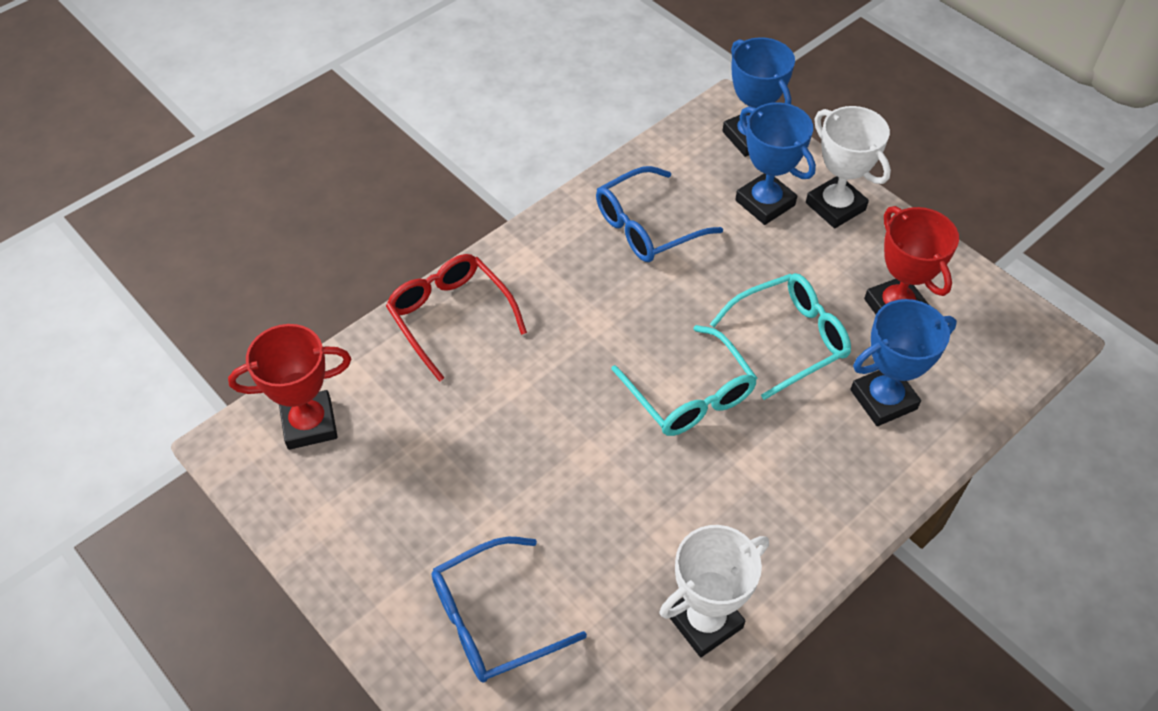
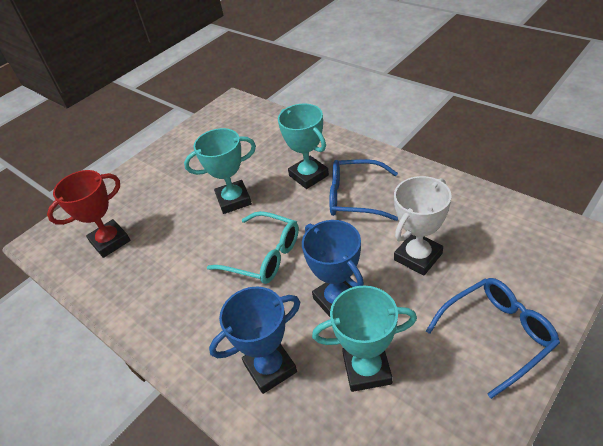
blue trophy: [723,37,795,157] [735,102,816,225] [850,299,957,426] = 3 -> [209,287,300,394] [302,220,364,317] = 2
red glasses: [386,254,527,382] = 1 -> none = 0
red trophy: [228,324,351,450] [864,206,959,314] = 2 -> [47,170,130,258] = 1
turquoise glasses: [611,325,757,436] [710,273,851,400] = 2 -> [207,211,299,284] = 1
turquoise trophy: none = 0 -> [184,128,256,214] [278,104,329,189] [312,286,417,392] = 3
white trophy: [660,525,769,657] [806,106,891,228] = 2 -> [394,176,452,276] = 1

